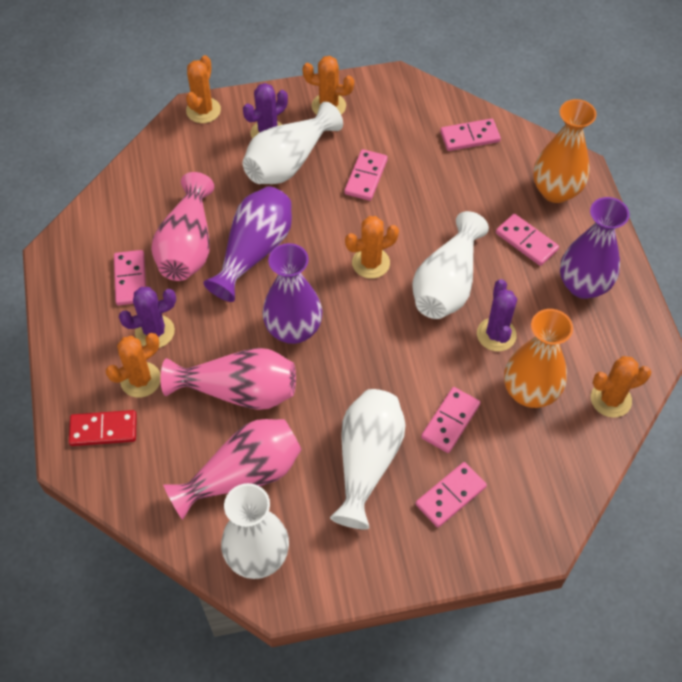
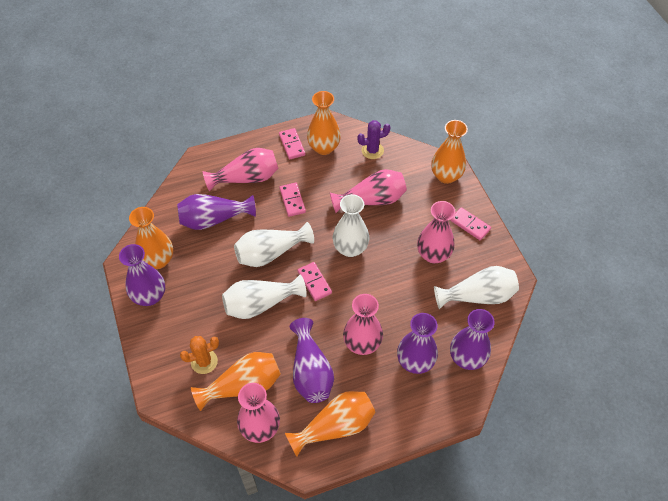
orange cactus: [106,333,161,398] [186,55,221,123] [302,56,354,115] [345,216,399,278] [591,356,651,418] = 5 -> [180,336,219,374] = 1
orange vase: [504,309,573,408] [533,99,597,203] = 2 -> [129,207,173,269] [191,352,281,411] [285,391,376,457] [307,91,341,155] [431,120,468,184] = 5
pink domino: [114,250,146,305] [344,149,388,201] [416,462,487,528] [421,387,480,453] [440,118,501,151] [496,214,559,266] = 6 -> [279,128,305,159] [279,183,306,217] [297,262,332,301] [450,207,491,240] = 4
pink vase: [151,172,214,281] [161,348,296,410] [163,419,301,520] = 3 -> [202,148,279,192] [237,383,280,443] [330,169,407,213] [343,294,383,355] [417,201,455,263] = 5
purple cactus: [119,287,176,348] [243,83,288,139] [477,279,517,351] = 3 -> [357,120,391,159] = 1
purple vase: [203,186,292,302] [262,243,322,344] [560,197,630,299] = 3 -> [119,244,165,306] [177,194,256,230] [290,318,334,403] [397,313,438,374] [450,309,495,370] = 5
red domino: [69,410,137,446] = 1 -> none = 0

